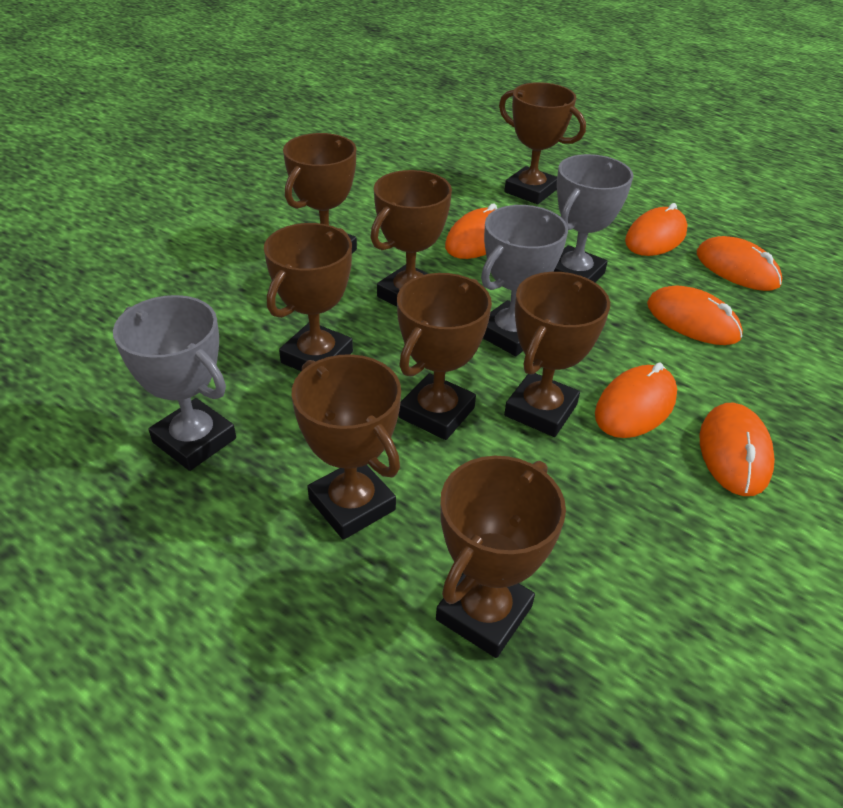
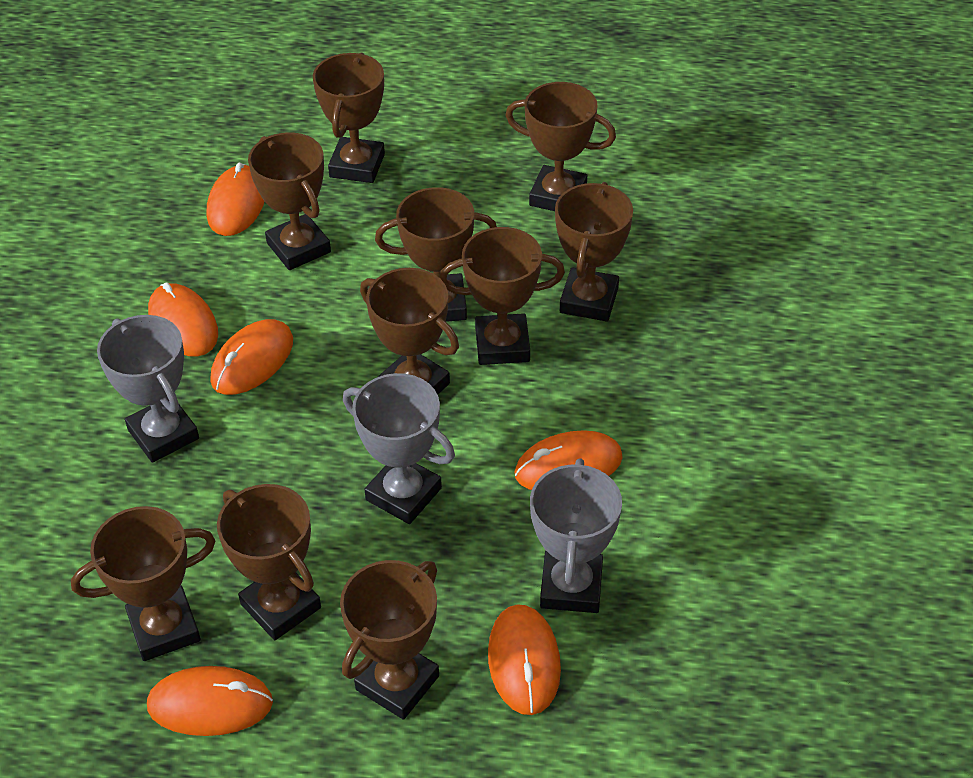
brown trophy: [264,223,353,371] [283,133,357,253] [292,354,401,540] [370,170,452,307] [397,273,492,440] [436,456,566,658] [499,82,586,204] [504,272,610,437] = 8 -> [71,506,215,661] [217,484,321,640] [248,132,331,270] [313,53,385,183] [340,560,439,720] [360,268,459,395] [375,187,497,322] [439,227,565,365] [505,82,616,211] [555,182,633,322] = 10

